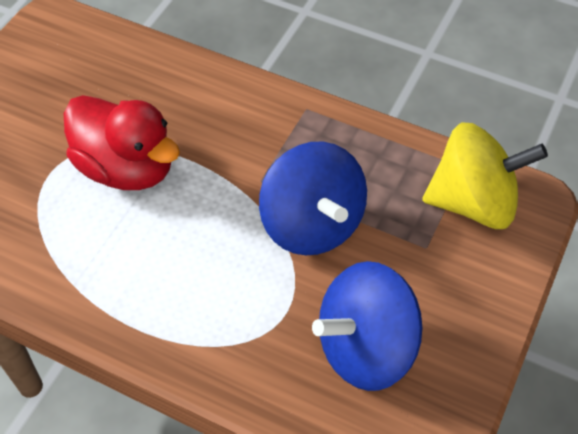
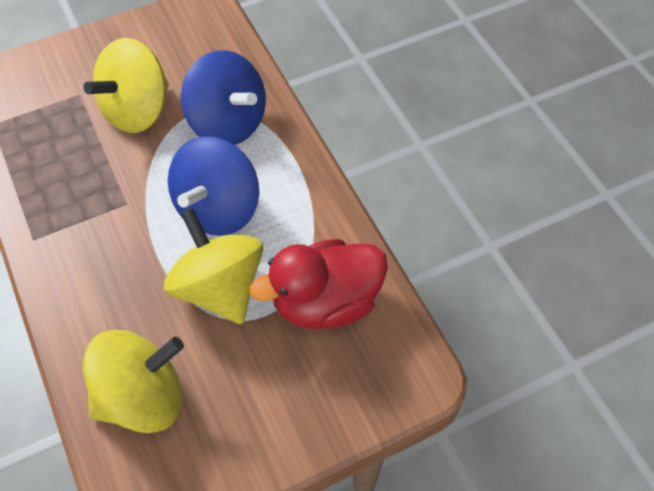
yellow spinning top: [422,122,548,229] = 1 -> [83,38,169,133] [83,330,184,433] [164,208,263,324] = 3

